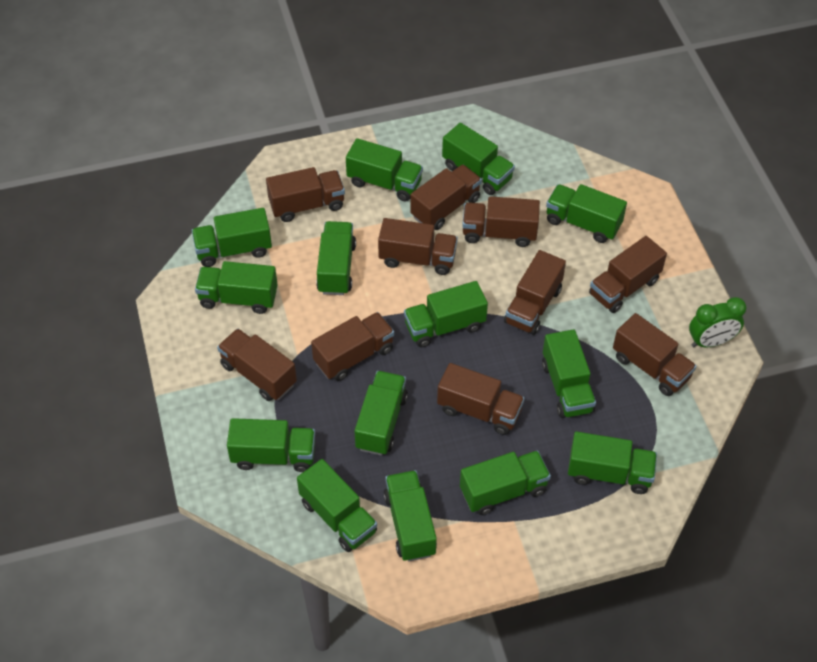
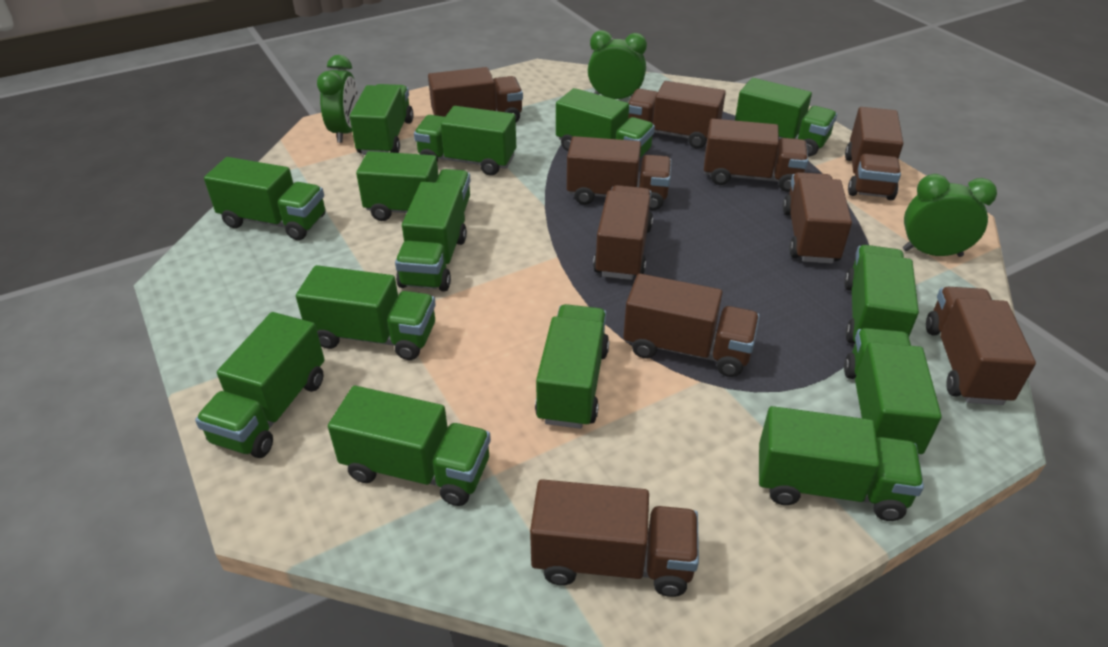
green clock: [689,297,746,348] = 1 -> [317,55,359,143] [588,30,647,99] [903,174,997,257] = 3

